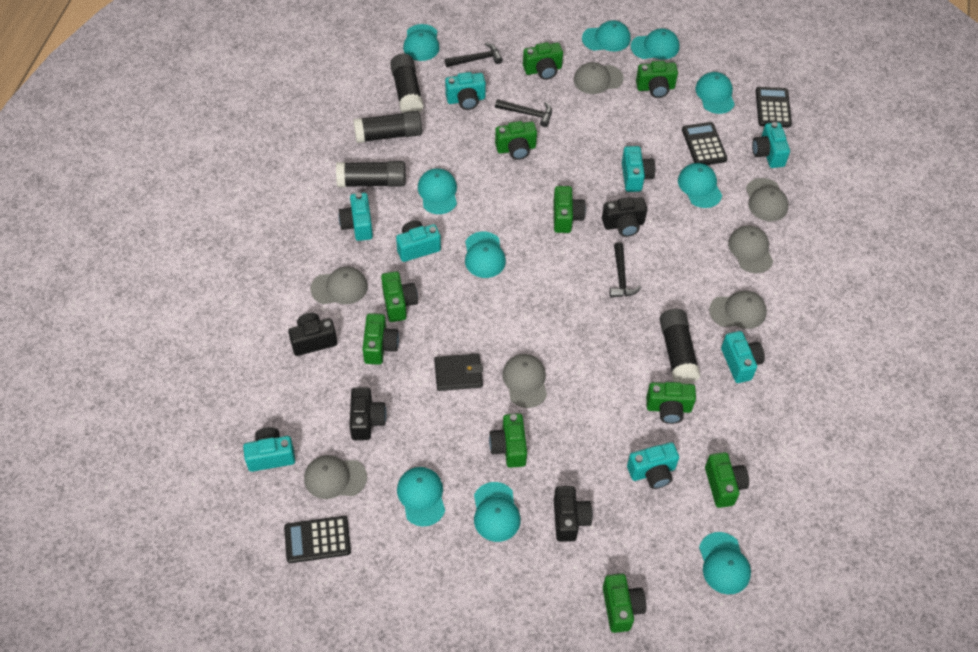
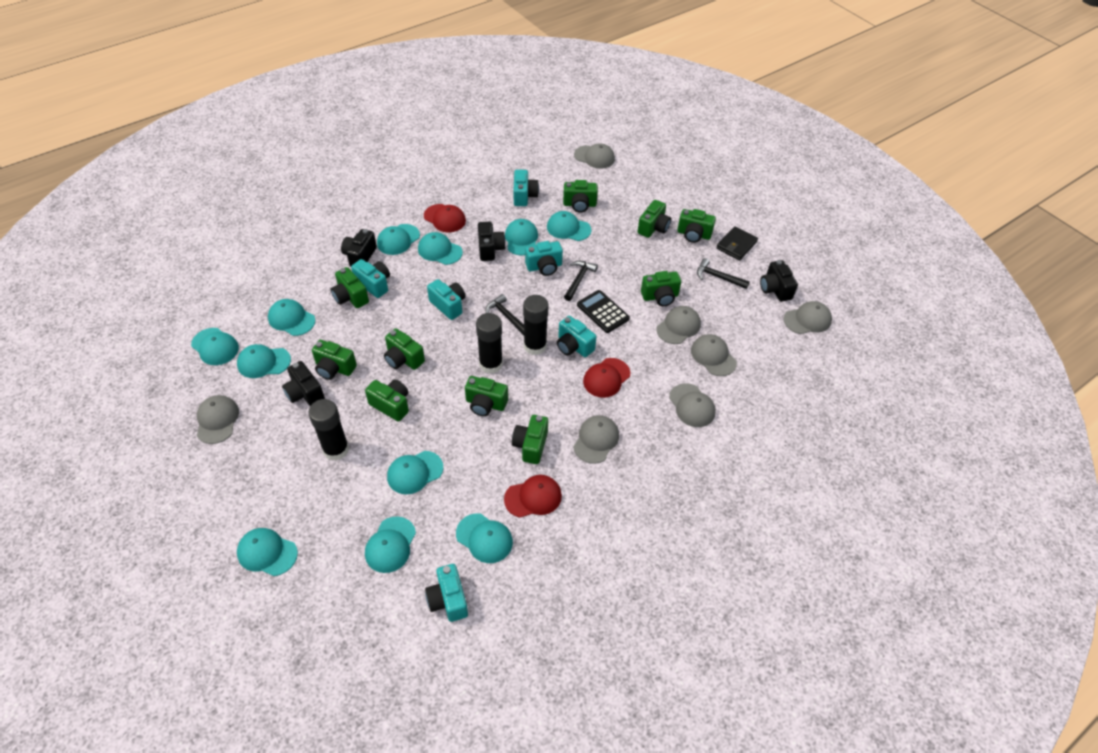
black calculator: [284,516,351,563] [682,122,728,165] [756,87,792,128] = 3 -> [577,290,630,333] = 1
black glue stick: [336,161,406,187] [353,111,422,143] [390,54,424,113] [659,309,700,384] = 4 -> [308,399,349,461] [476,313,503,374] [523,295,549,355] = 3
red cap: none = 0 -> [424,204,466,232] [504,475,562,517] [583,358,630,398] = 3
turquoise camera: [243,427,295,472] [338,193,373,241] [396,220,441,262] [445,72,486,110] [622,146,655,192] [627,442,679,489] [721,331,765,383] [752,122,790,168] = 8 -> [351,259,390,298] [425,564,468,622] [427,279,465,320] [514,170,539,206] [525,241,563,276] [557,316,597,357] = 6
turquoise cap: [397,467,445,527] [403,24,440,61] [418,168,457,214] [465,231,506,278] [474,482,521,542] [582,20,631,51] [631,28,680,59] [678,163,722,208] [695,72,735,114] [699,532,751,594] = 10 -> [191,328,239,365] [237,344,291,378] [237,528,298,576] [268,299,315,336] [365,517,416,573] [377,224,420,255] [387,451,443,494] [418,232,463,265] [456,513,513,563] [505,219,538,255] [547,211,591,241] = 11

